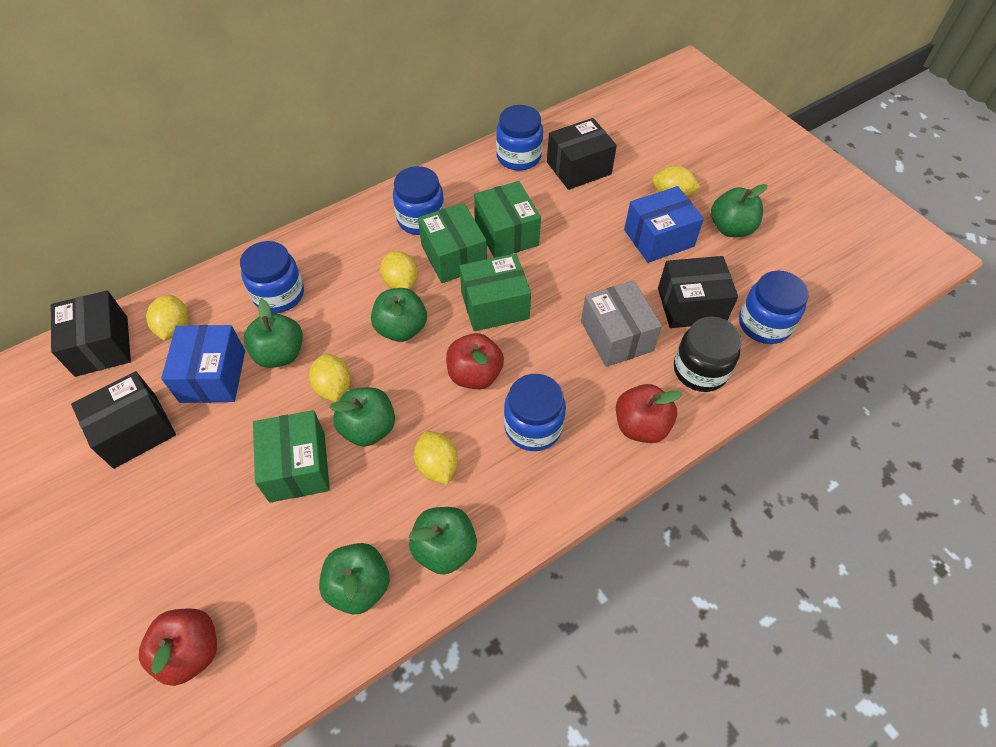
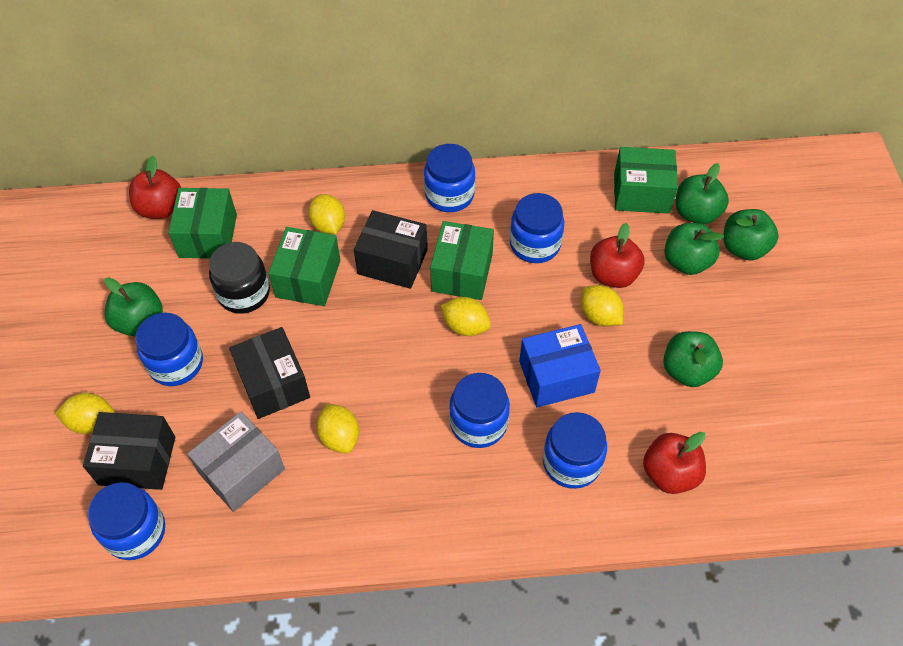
black box: [51,290,131,377] [71,371,176,469] [547,118,617,190] [658,256,738,328] = 4 -> [83,412,175,490] [229,327,310,419] [354,210,428,289] = 3
blue box: [161,325,245,403] [624,186,704,263] = 2 -> [519,324,601,407] = 1
blue jar: [240,241,304,313] [393,166,445,235] [496,105,543,171] [504,374,566,451] [739,271,809,344] = 5 -> [88,482,165,560] [135,313,203,386] [424,144,475,212] [449,373,510,448] [510,193,564,263] [543,412,607,489] = 6
green apple: [244,299,303,368] [319,543,390,614] [329,387,395,447] [371,288,427,342] [409,507,477,575] [711,184,768,237] = 6 -> [104,277,163,336] [663,331,723,387] [664,223,724,275] [676,163,729,225] [723,209,779,261] = 5

